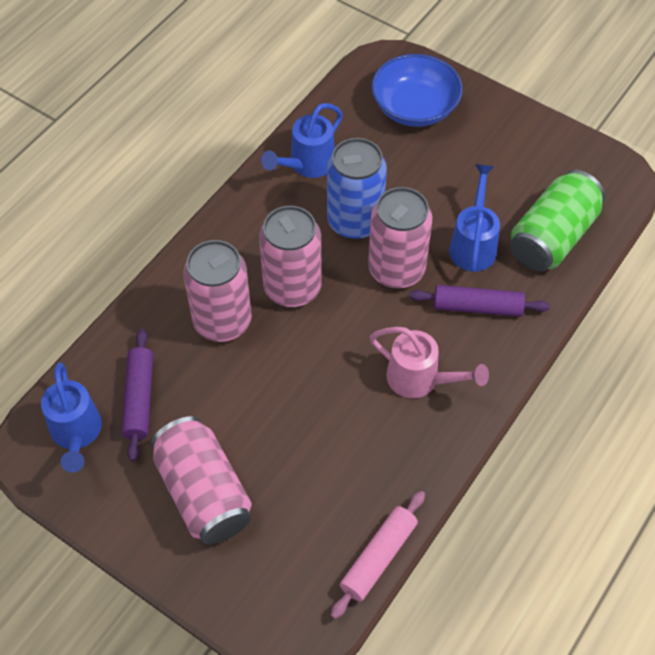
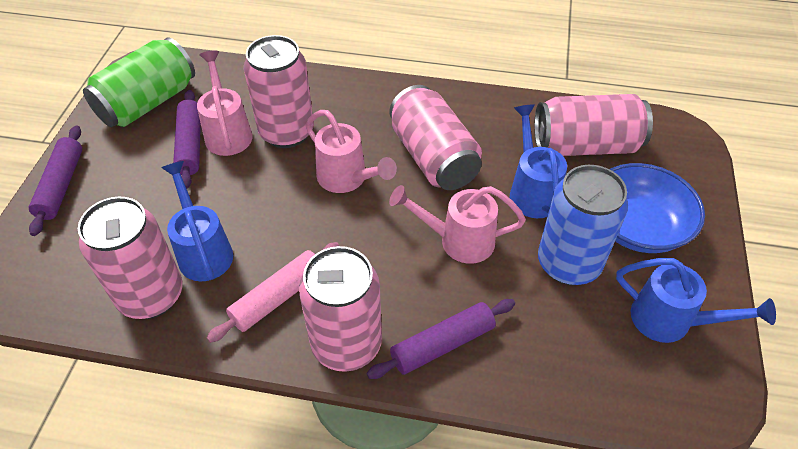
pink can: [151,416,252,544] [183,240,252,342] [259,206,322,307] [368,187,432,289] = 4 -> [78,197,183,319] [244,35,314,148] [299,246,382,372] [389,85,482,190] [534,94,653,156] = 5
pink watering can: [370,327,489,398] = 1 -> [197,50,253,156] [306,110,397,193] [389,185,526,264] = 3
purple rolling pin: [121,329,153,462] [409,285,550,317] = 2 -> [29,125,82,236] [173,90,201,189] [367,299,515,379] = 3

